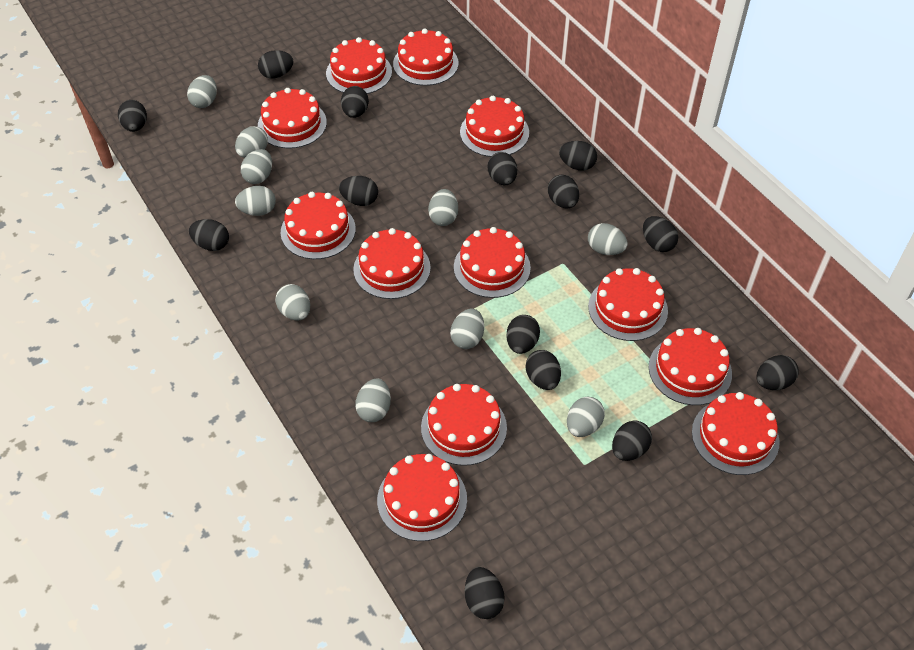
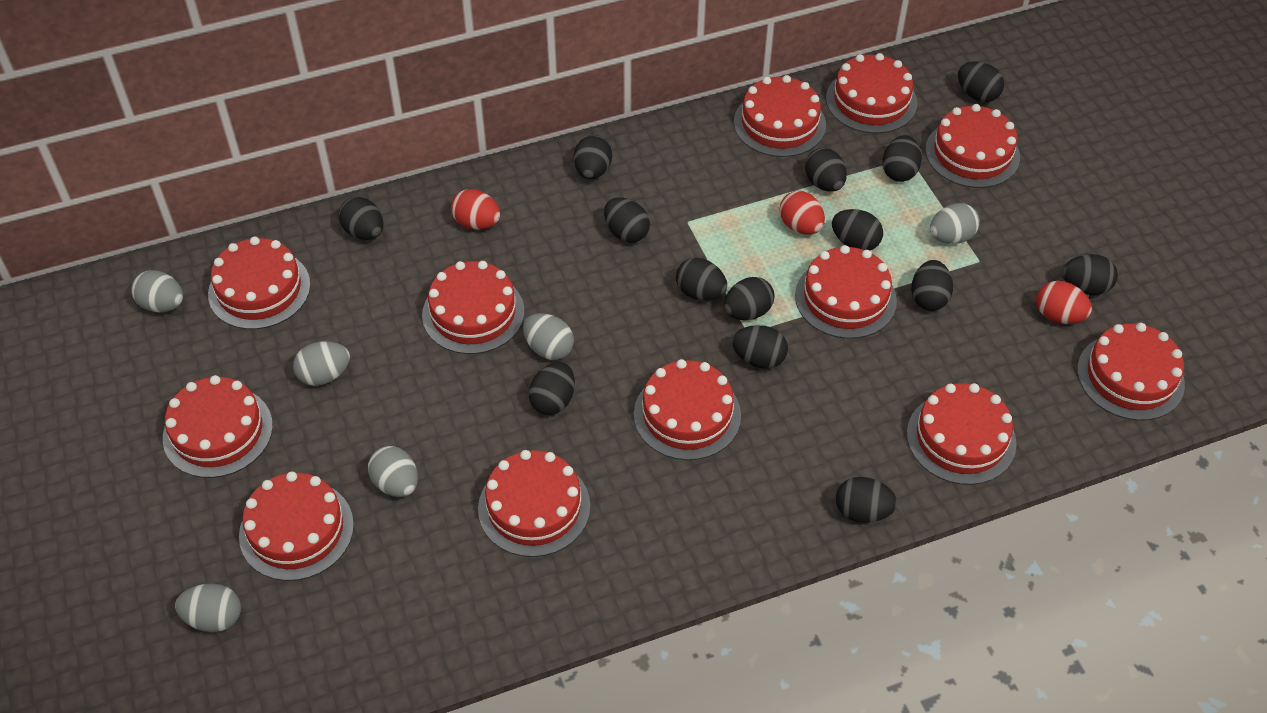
grey egg: [187,75,217,108] [235,126,268,158] [235,186,276,216] [241,149,272,184] [275,284,310,321] [355,379,391,422] [428,189,458,226] [450,309,484,349] [567,397,605,437] [588,223,628,255] = 10 -> [131,270,183,313] [175,583,241,632] [293,341,350,386] [368,446,418,497] [523,313,574,360] [930,203,980,244] = 6
red egg: none = 0 -> [451,189,500,230] [780,191,825,235] [1036,281,1092,324] = 3

